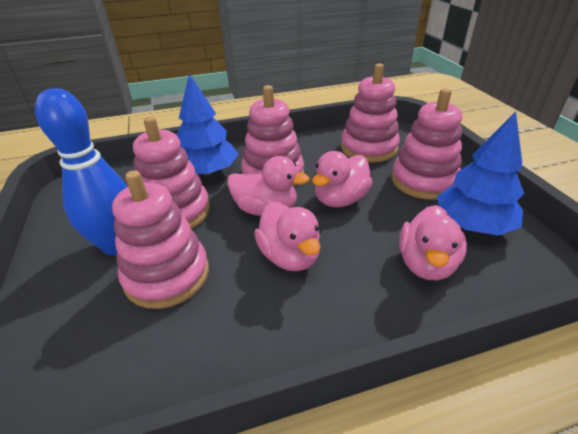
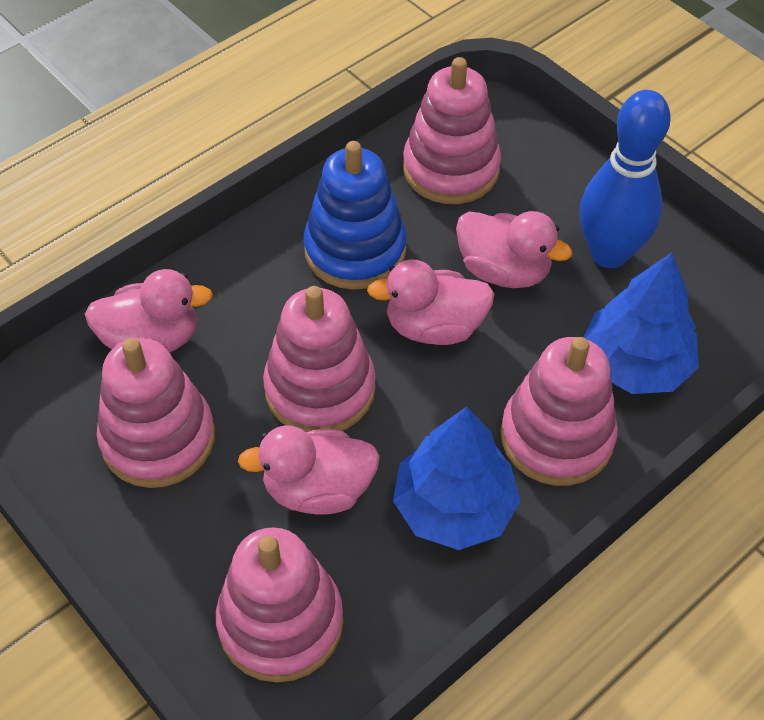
blue stacking toy: none = 0 -> [304,141,407,290] = 1

